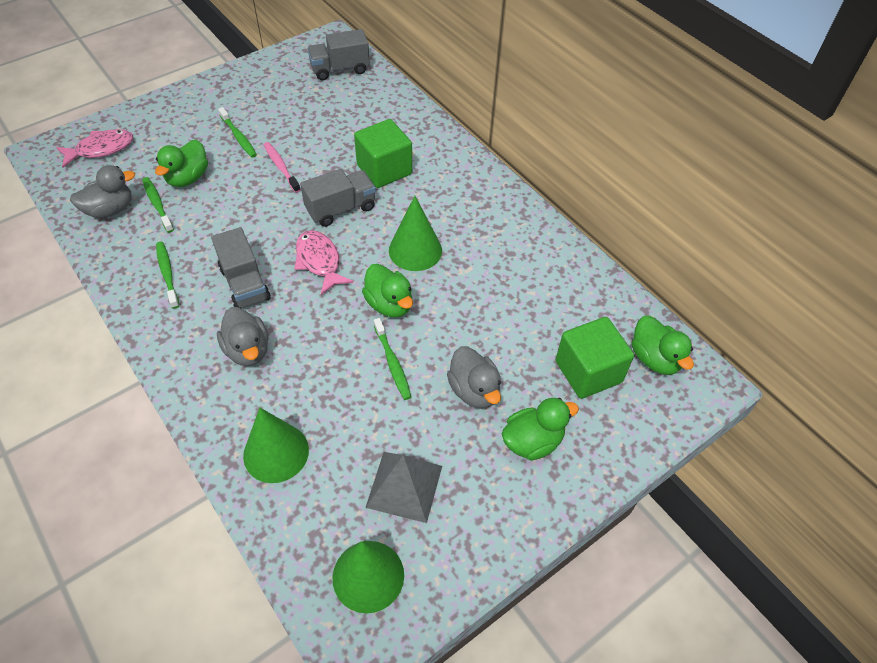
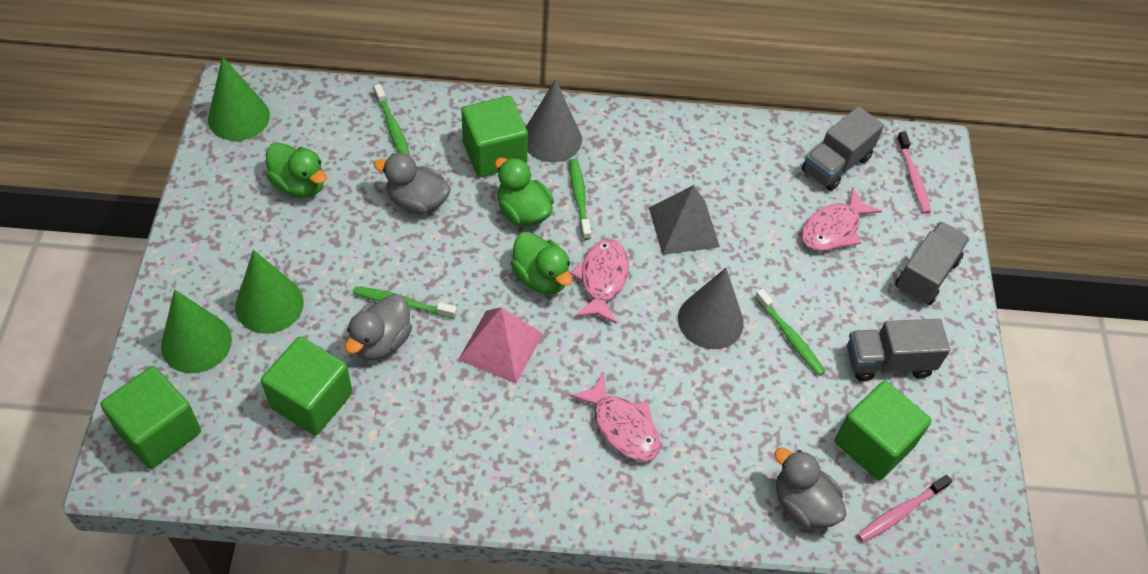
green cube: [354,119,412,188] [555,317,634,399] = 2 -> [101,366,201,469] [261,337,353,435] [462,96,528,177] [835,381,931,480] = 4
green duck: [155,140,208,187] [362,264,413,317] [502,398,579,460] [632,316,694,375] = 4 -> [266,142,327,197] [495,158,554,226] [511,232,573,294] = 3
grey cone: none = 0 -> [526,79,582,162] [678,268,744,349] = 2
pink fish: [56,129,133,168] [294,230,354,295] = 2 -> [570,239,629,324] [570,373,660,462] [801,187,882,251] = 3
pink pyramid: none = 0 -> [458,307,543,384] = 1
pink toothbrush: [263,142,301,193] = 1 -> [857,475,952,542] [897,132,931,213] = 2

